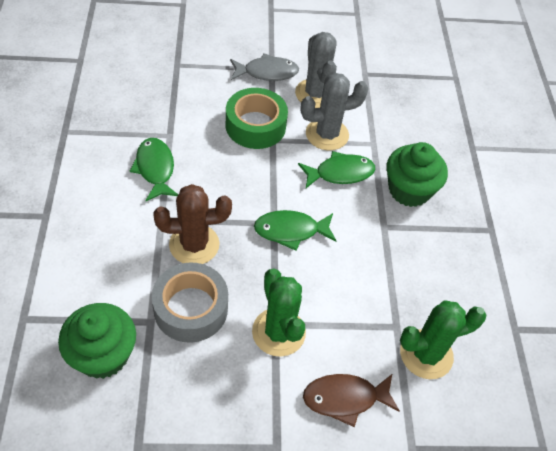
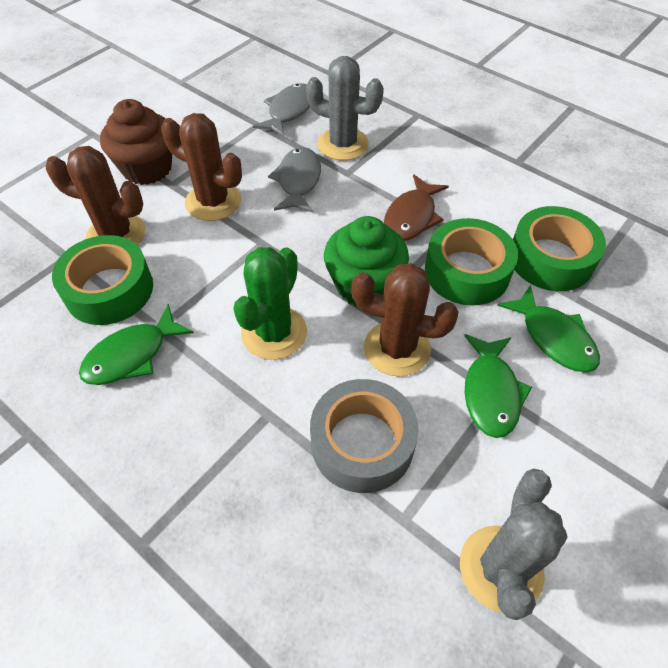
brown cactus: [154,184,232,264] = 1 -> [46,146,145,245] [161,113,242,221] [351,263,459,377] = 3
brown cupcake: none = 0 -> [100,99,172,185] = 1
green cactus: [252,268,306,357] [400,300,487,379] = 2 -> [233,247,307,360] = 1
green cupcake: [58,303,136,379] [387,142,448,207] = 2 -> [324,216,409,306] = 1
green tape: [226,88,288,149] = 1 -> [52,235,153,325] [425,218,518,306] [513,206,606,291] = 3
grey fish: [230,53,299,81] = 1 -> [253,83,310,137] [268,147,321,213] = 2

